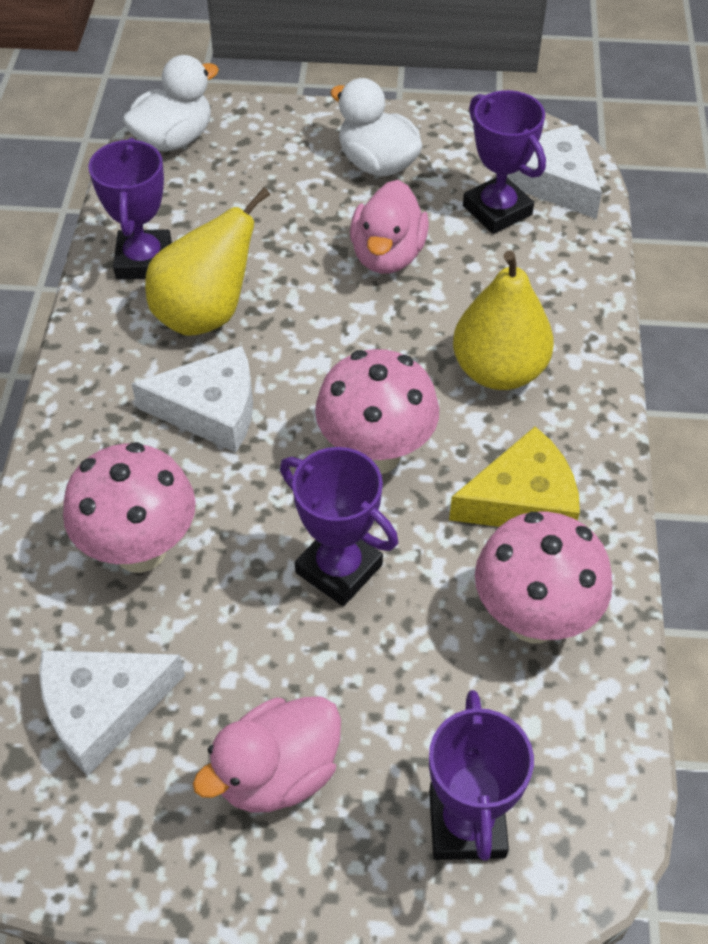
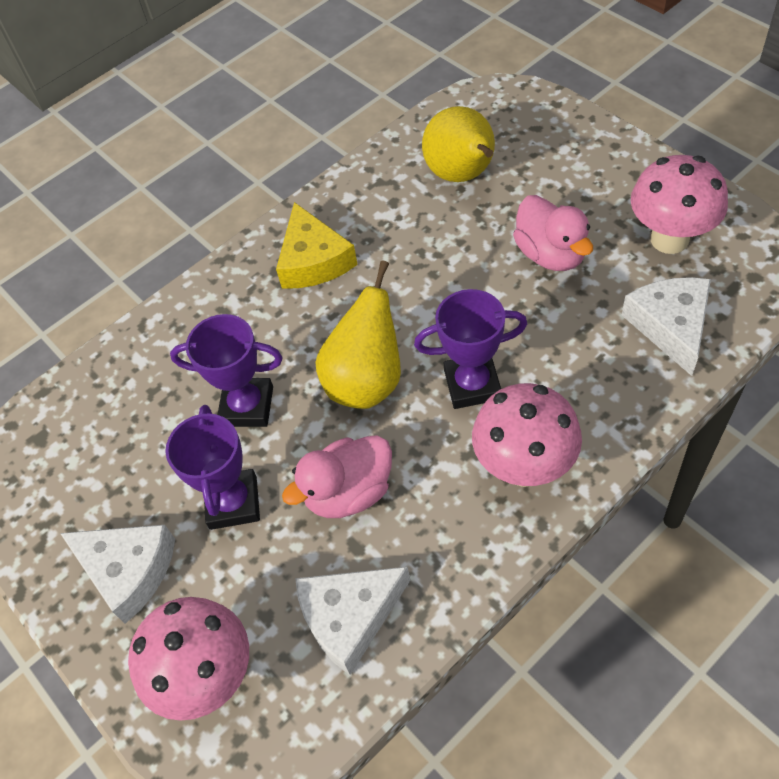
purple trophy: [89,138,172,280] [280,447,398,606] [429,690,534,861] [463,90,546,234] = 4 -> [165,405,260,530] [170,314,283,427] [414,289,527,409] = 3
white duck: [123,55,219,151] [330,78,423,177] = 2 -> none = 0

